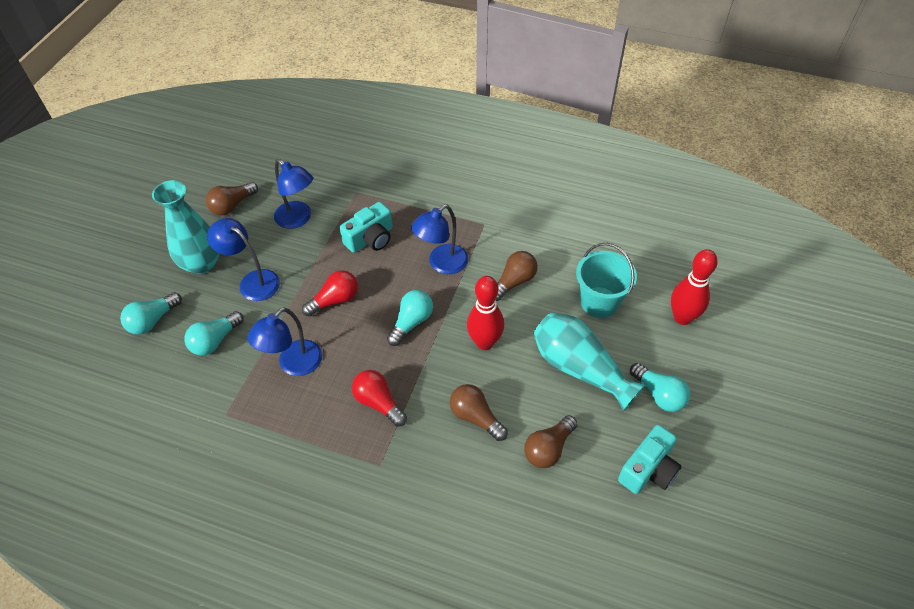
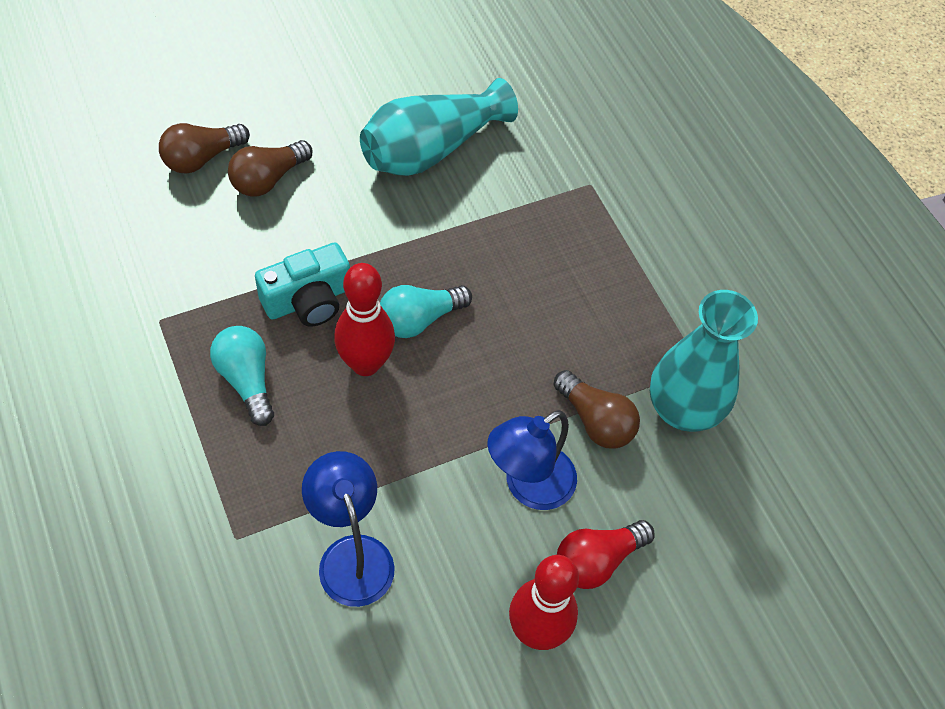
blue lamp: [207,218,280,301] [247,307,322,376] [274,159,313,229] [411,205,468,274] = 4 -> [302,451,395,607] [487,410,577,510] = 2
brown light bulb: [205,182,258,215] [450,384,508,441] [495,251,538,301] [524,415,578,468] = 4 -> [159,123,250,173] [228,140,312,197] [553,370,640,449] = 3
red light bulb: [302,270,358,316] [352,370,407,427] = 2 -> [557,520,654,589] = 1
turquoise bucket: [576,243,637,318] = 1 -> none = 0
turquoise camera: [340,202,393,253] [618,425,682,494] = 2 -> [255,243,350,326] = 1
turquoise light bulb: [120,292,182,335] [184,311,243,356] [387,290,433,346] [630,363,690,412] = 4 -> [210,326,274,426] [380,285,472,338] = 2

